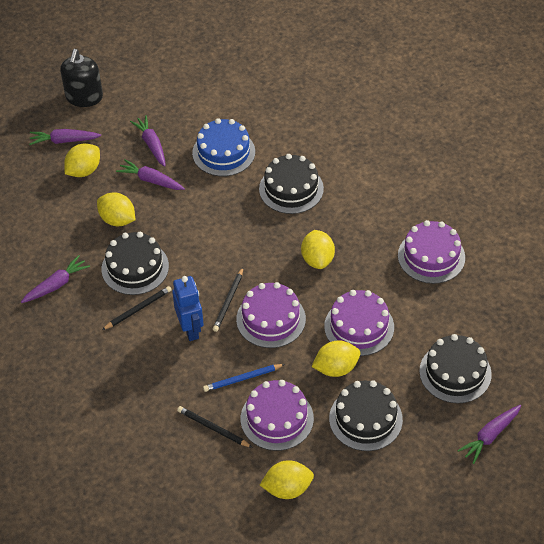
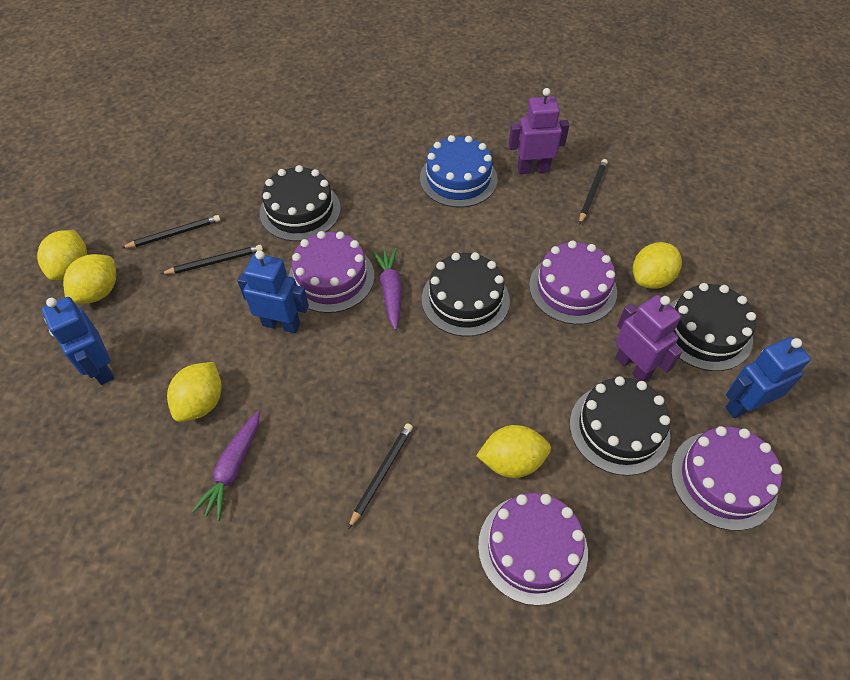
black pencil: [102,286,172,330] [177,406,253,448] [213,268,243,332] = 3 -> [121,215,221,248] [161,245,263,274] [348,423,413,529] [579,159,608,225] = 4
black soap dispenser: [60,49,103,107] = 1 -> none = 0
blue pencil: [203,364,285,392] = 1 -> none = 0
blue robot: [172,276,204,341] = 1 -> [42,297,114,385] [237,250,309,333] [725,337,811,418] = 3
purple carrot: [21,255,90,303] [29,129,101,145] [116,159,185,190] [130,115,166,167] [457,405,521,464] = 5 -> [192,411,260,521] [372,248,402,330] = 2
purple robot: none = 0 -> [509,88,569,174] [616,295,683,382] = 2

